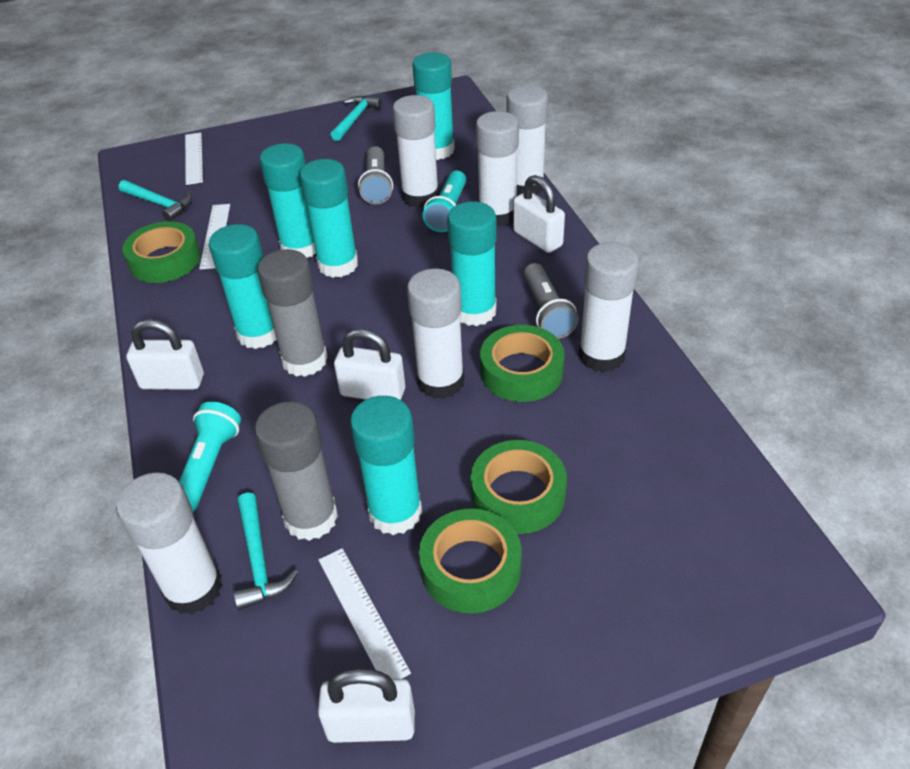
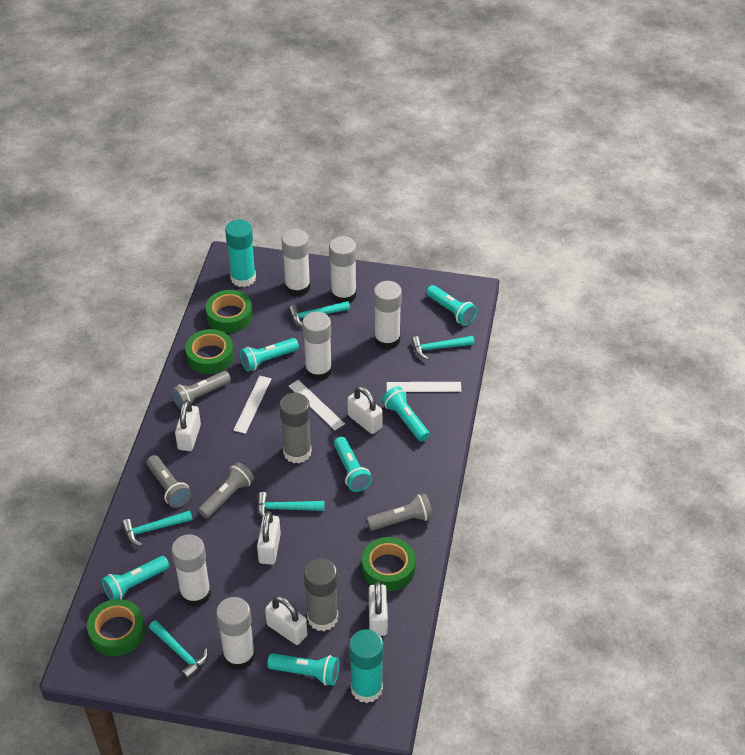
grey flashlight: [358,146,393,204] [524,263,579,339] = 2 -> [147,455,191,508] [171,371,231,410] [198,462,254,519] [367,494,433,531] = 4
turquoise flashlight: [179,402,241,512] [422,171,466,232] = 2 -> [102,556,169,600] [240,338,299,372] [267,653,339,686] [334,437,372,492] [382,386,430,441] [426,285,477,326] = 6
turquoise glue stick: [209,224,277,349] [260,143,316,258] [299,159,358,278] [350,396,422,535] [412,52,455,160] [447,201,497,326] = 6 -> [225,219,256,287] [349,629,384,703] = 2
turquoise hammer: [119,180,192,221] [234,492,298,610] [331,96,382,141] = 3 -> [122,510,193,546] [149,620,208,680] [258,492,325,518] [289,301,350,327] [412,336,474,360] = 5
white padlock: [126,319,204,390] [318,668,415,743] [334,329,405,400] [513,175,565,253] = 4 -> [175,400,201,451] [257,511,281,565] [265,596,308,645] [347,386,383,434] [369,581,388,636] = 5

